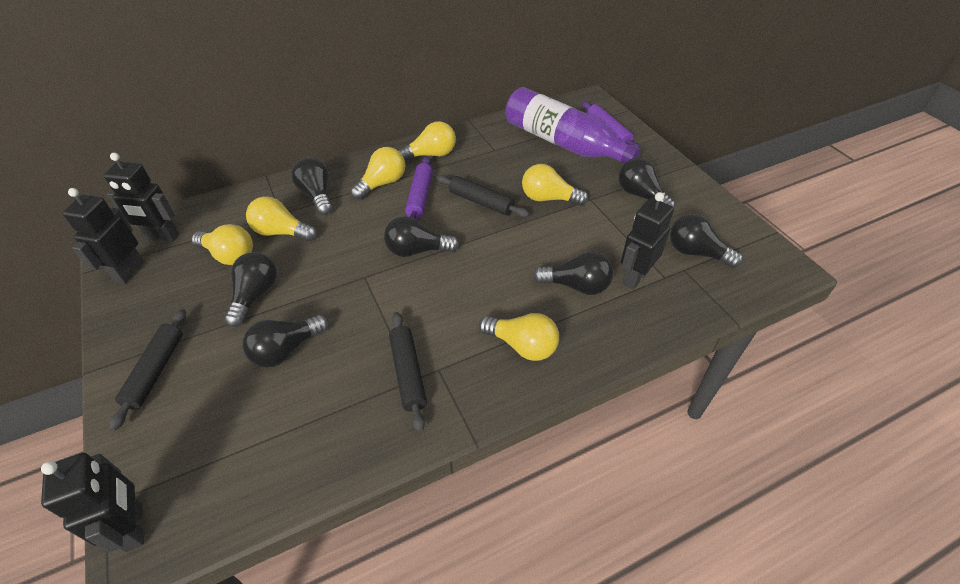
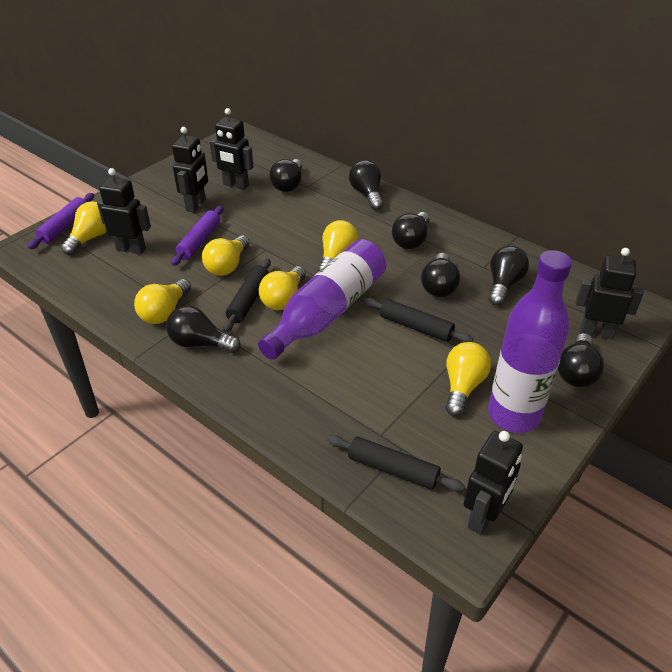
black robot: [41,453,144,552] [62,188,144,284] [104,153,179,242] [621,192,674,290] = 4 -> [97,168,151,255] [172,127,208,213] [209,108,253,190] [463,431,523,535] [576,248,644,340] = 5
purple bottle: [506,87,641,164] = 1 -> [258,239,386,360] [488,250,572,433] = 2

